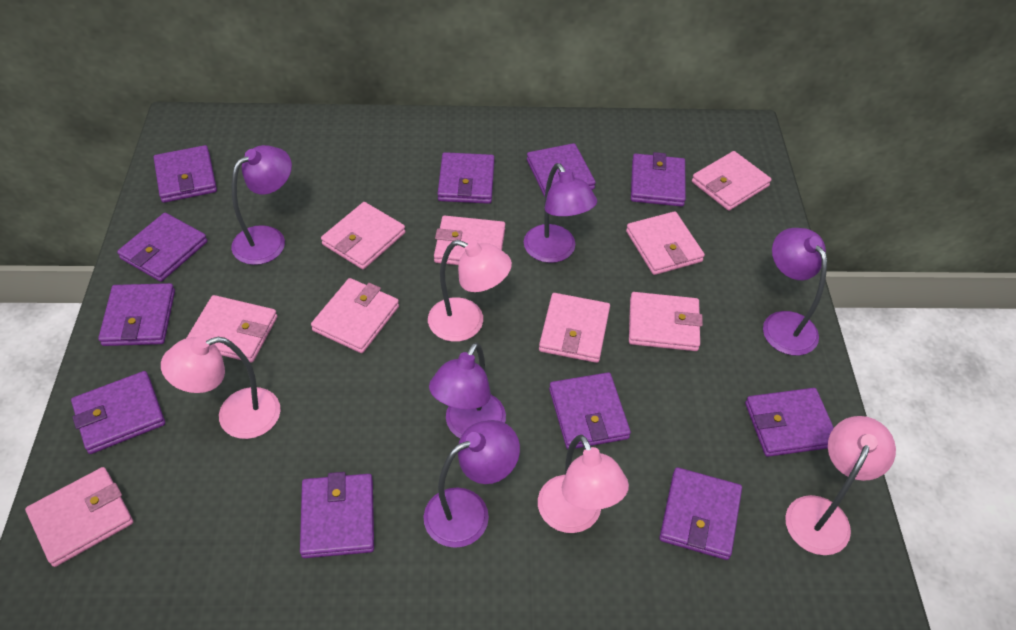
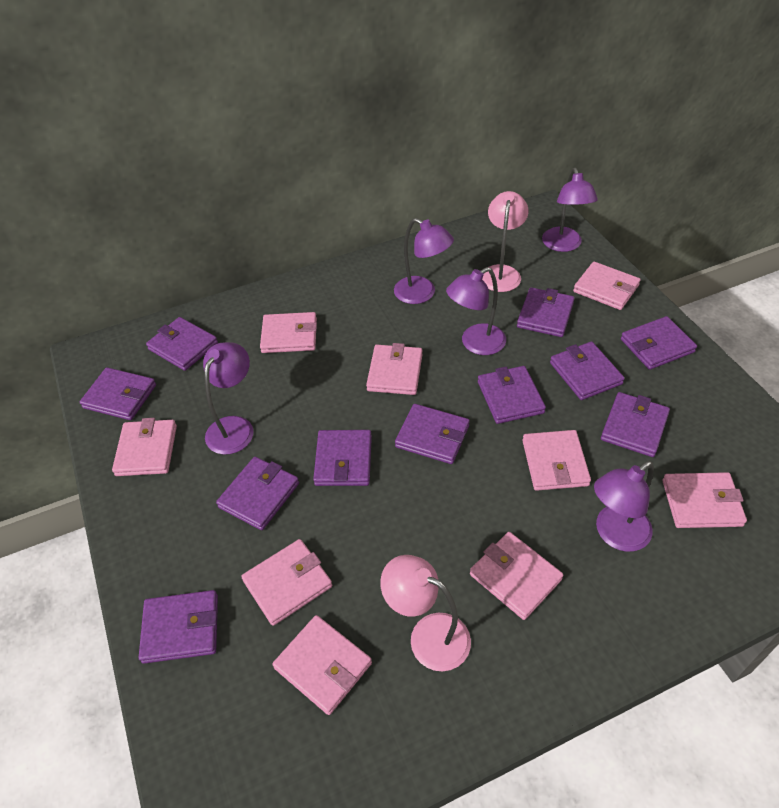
pink lamp: [161,336,281,439] [428,240,512,342] [538,435,629,533] [785,416,896,555] = 4 -> [380,555,471,671] [482,191,528,292] = 2

